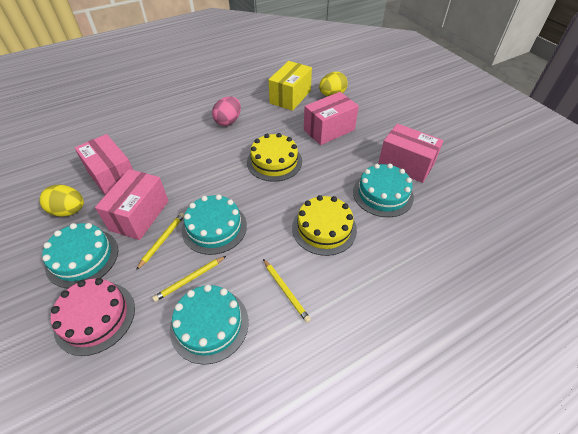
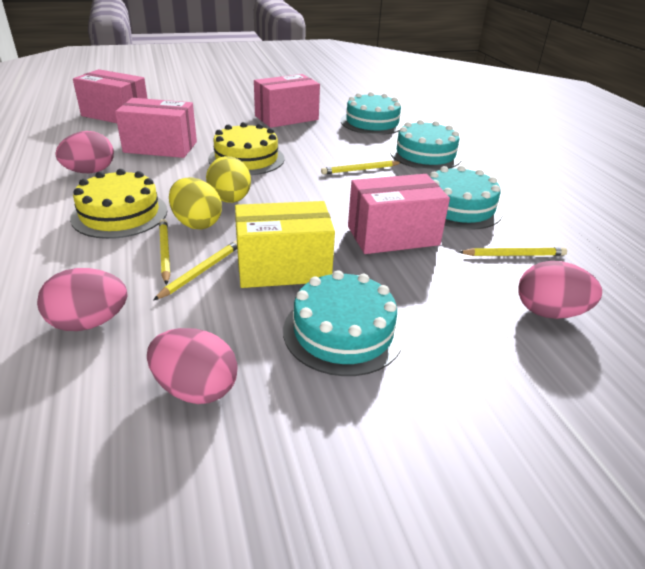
pink cake: [51,278,135,356] = 1 -> none = 0
pink egg: [212,96,241,126] = 1 -> [37,268,127,331] [55,131,114,173] [147,328,238,404] [518,261,602,319] = 4
yellow pencil: [136,213,184,270] [152,256,226,302] [263,259,311,323] = 3 -> [153,240,237,300] [159,219,170,285] [321,161,402,174] [459,247,567,256] = 4

